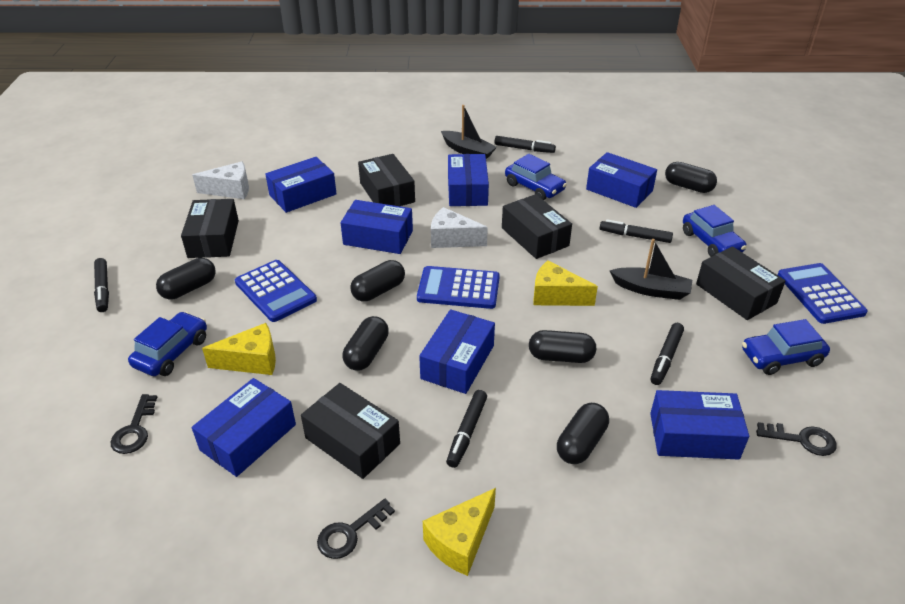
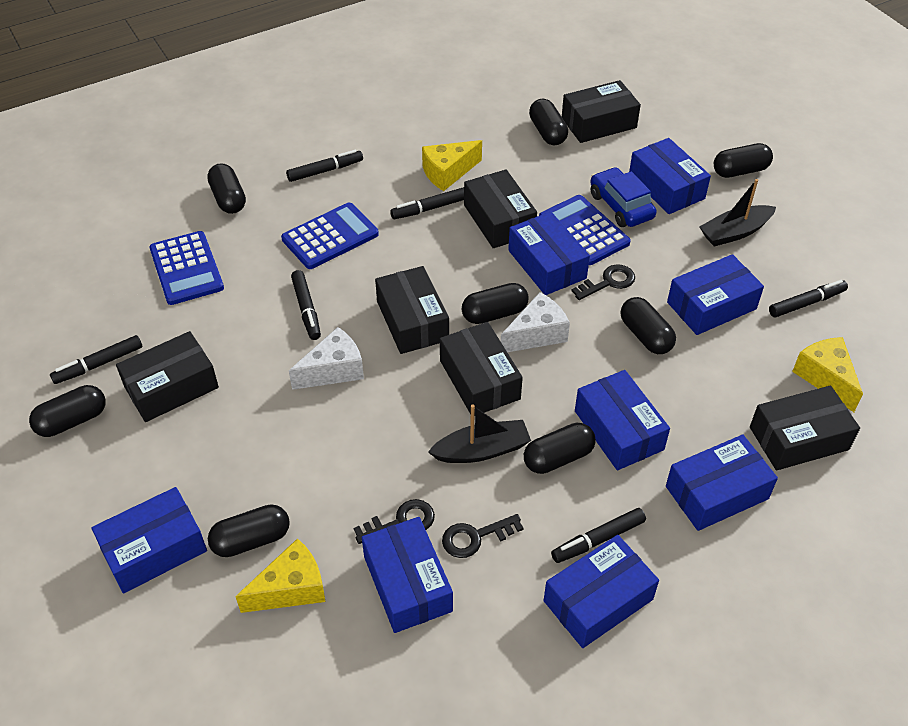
black box: [181,199,239,258] [301,383,400,479] [358,154,415,206] [502,194,572,259] [696,246,786,320] = 5 -> [116,331,219,422] [375,266,449,354] [440,322,523,416] [464,169,537,248] [562,80,641,143] [750,385,860,470] = 6
black capsule: [156,258,216,300] [343,316,389,371] [350,260,405,302] [529,330,596,363] [557,403,609,464] [665,162,717,193] = 6 -> [29,385,106,437] [207,163,246,214] [208,505,290,557] [462,283,529,324] [524,422,596,474] [529,99,568,145] [621,297,676,354] [714,143,773,178] = 8
black marker: [94,258,109,312] [446,390,487,468] [494,136,556,153] [600,219,673,243] [650,323,684,385] = 5 -> [50,335,142,384] [286,150,363,182] [291,270,321,340] [390,187,464,219] [551,508,646,563] [769,280,848,318] = 6
blue box: [192,378,296,477] [265,157,337,213] [341,200,413,254] [419,309,495,394] [448,154,489,206] [586,152,657,208] [650,390,749,460] = 7 -> [91,487,207,593] [362,517,453,633] [508,212,590,295] [544,535,659,648] [575,370,670,470] [629,138,711,214] [666,435,778,531] [667,254,764,335] = 8
blue car: [128,311,207,376] [505,154,567,200] [683,205,747,257] [742,319,830,375] = 4 -> [590,167,657,227] = 1

